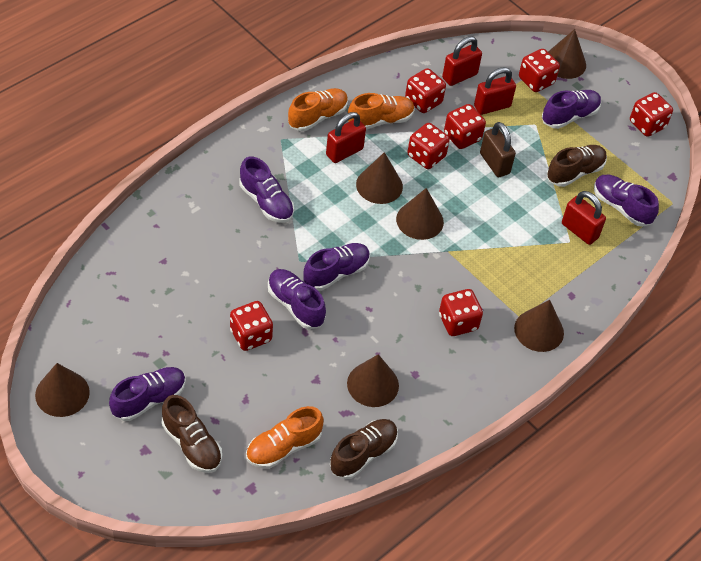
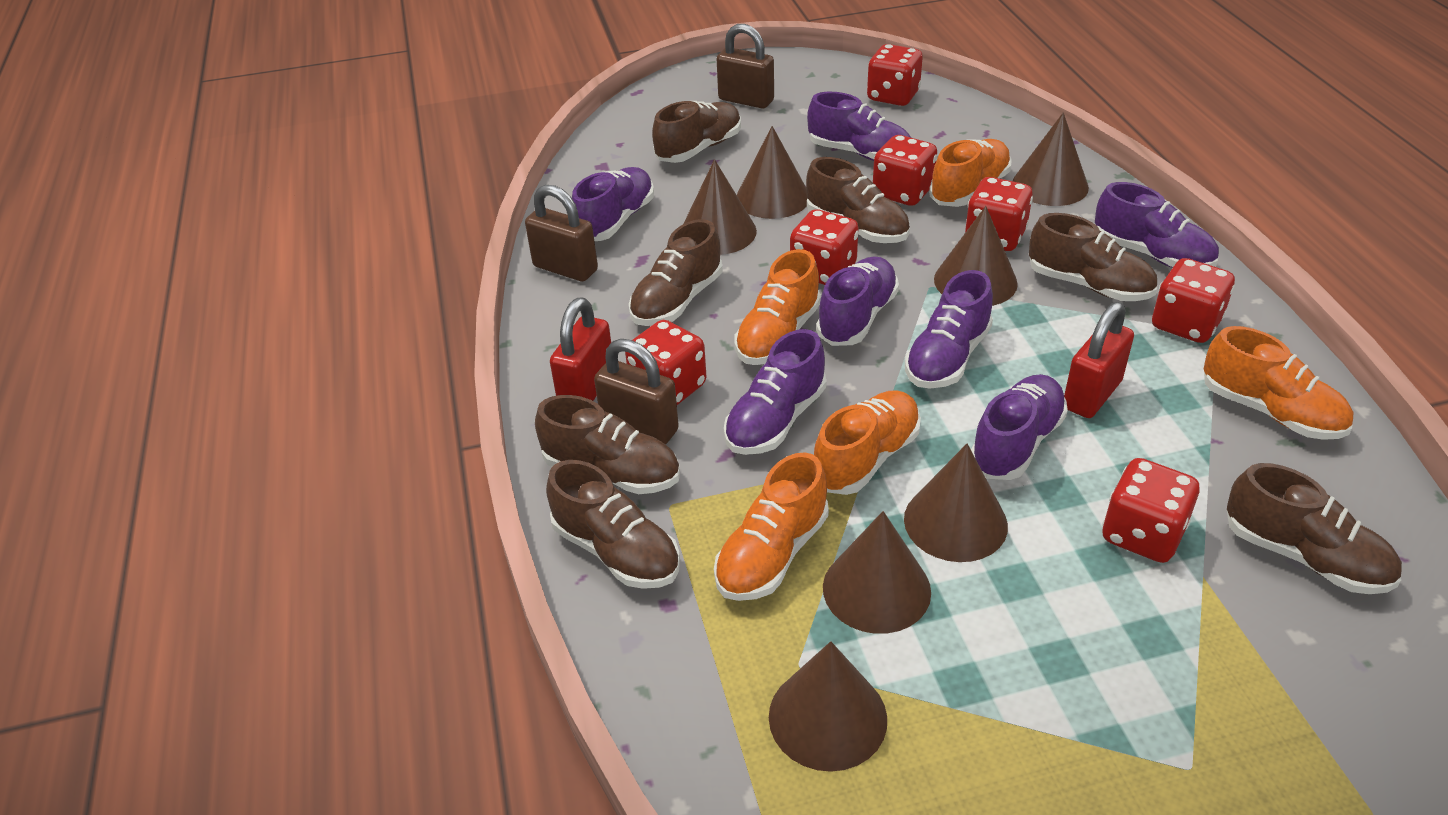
brown cone: [35,363,90,417] [347,354,399,407] [356,152,403,204] [396,188,444,240] [514,300,564,352] [548,29,586,79] = 6 -> [683,159,757,255] [737,126,807,219] [769,641,887,772] [823,511,931,634] [904,444,1008,562] [934,206,1018,306] [1013,113,1089,206] = 7
brown padlock: [480,122,516,178] = 1 -> [525,185,598,281] [594,339,679,444] [717,24,774,109] = 3
brown shoe: [162,395,222,473] [330,419,398,479] [547,145,607,187] = 3 -> [535,395,680,494] [546,460,680,589] [629,219,723,326] [652,101,741,163] [806,157,910,243] [1029,213,1157,301] [1227,463,1402,594] = 7
orange shoe: [246,406,324,469] [288,88,348,131] [348,93,415,129] = 3 -> [714,452,829,601] [735,249,821,365] [814,390,921,495] [929,139,1012,207] [1204,326,1353,440] = 5
purple shoe: [109,367,186,421] [239,157,294,223] [268,269,326,329] [303,243,370,291] [542,90,601,129] [594,175,659,227] = 6 -> [572,167,654,241] [724,329,826,455] [807,92,911,161] [816,257,899,346] [905,270,993,388] [971,374,1068,480] [1095,182,1219,268] = 7
red padlock: [326,112,366,163] [442,36,482,86] [474,67,516,115] [562,191,606,245] = 4 -> [550,297,611,401] [1064,302,1134,418] = 2

